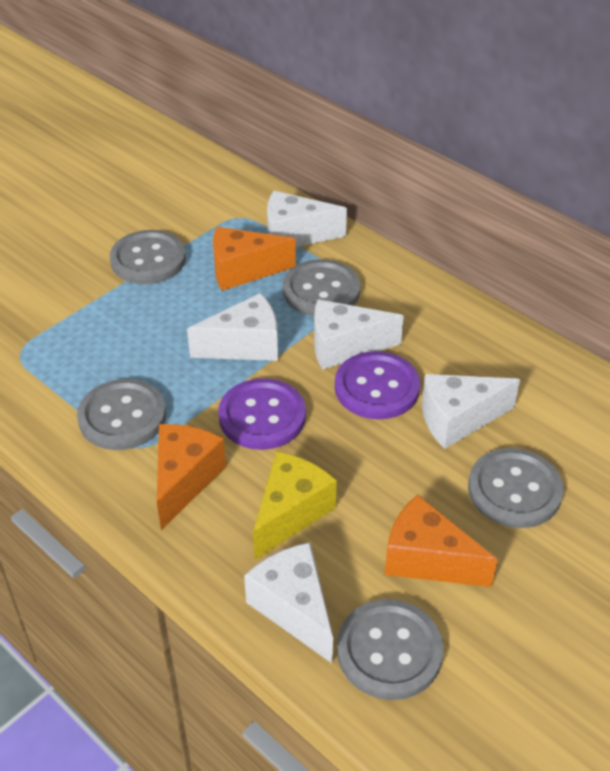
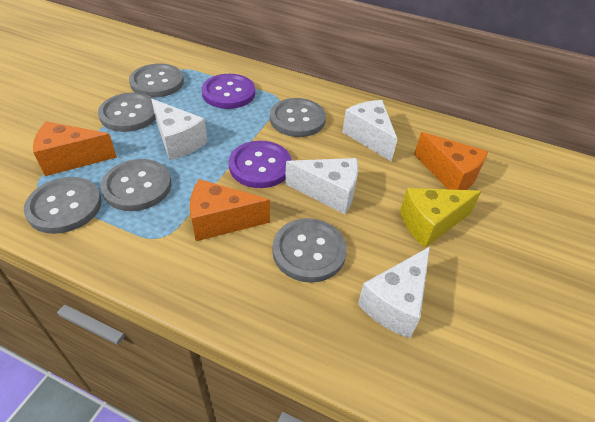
grey button: [77,379,166,450] [110,230,186,284] [283,259,360,316] [337,599,443,700] [468,448,563,528] = 5 -> [24,177,102,234] [98,93,156,132] [101,159,171,211] [129,64,184,98] [270,98,326,137] [272,218,347,283] = 6
white cheese: [187,293,278,361] [244,542,333,663] [267,191,347,247] [314,299,404,370] [422,374,520,449] = 5 -> [151,99,208,160] [285,158,358,214] [342,100,397,162] [358,247,430,338] = 4

